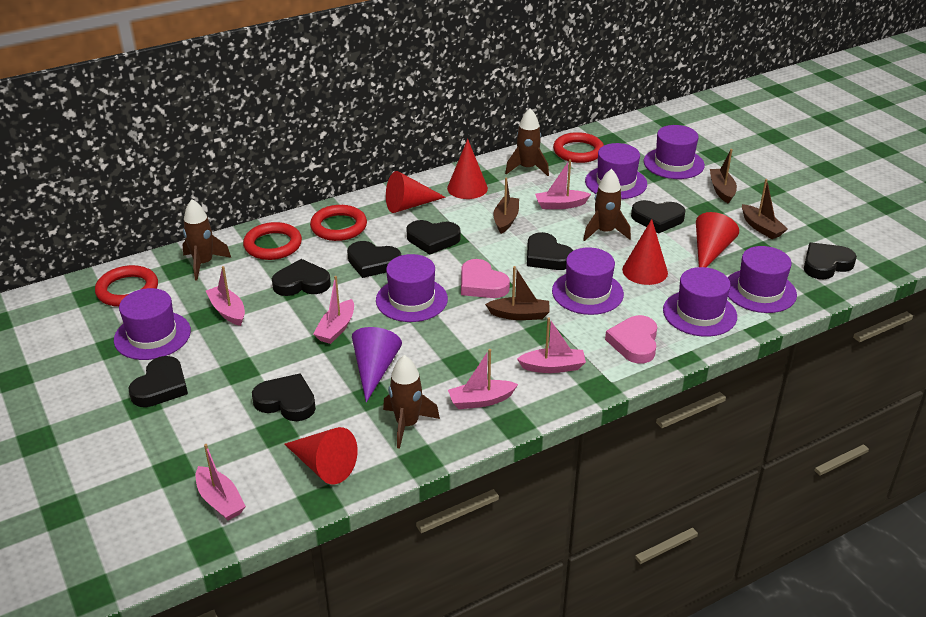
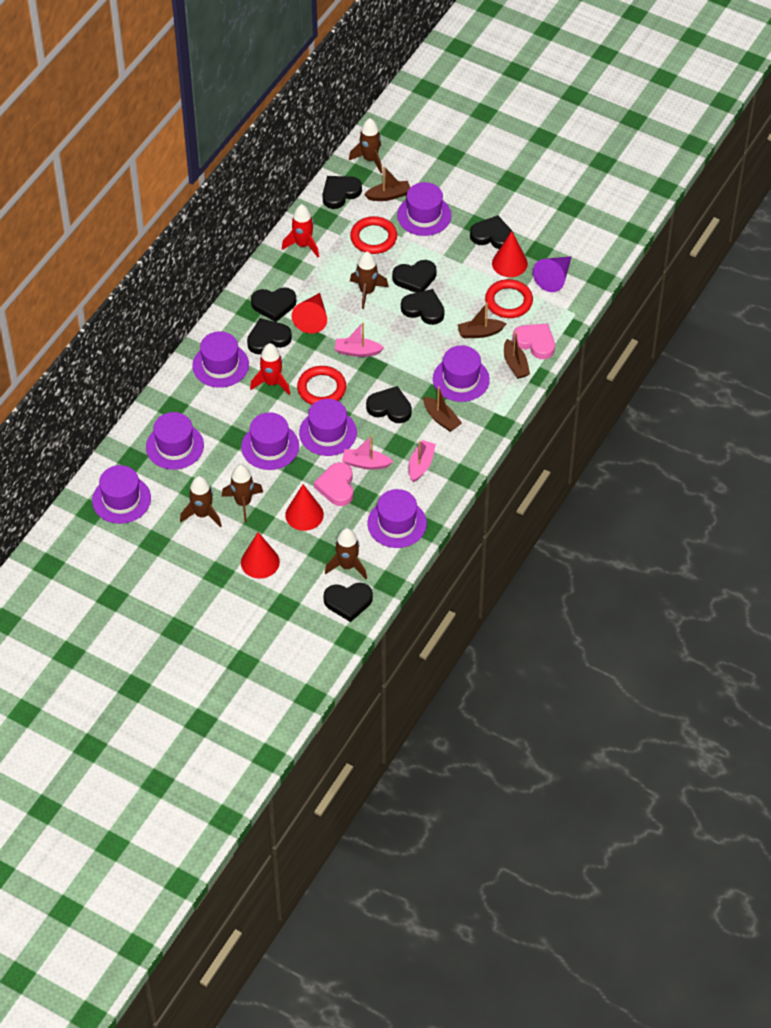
brown rocket: [182,199,231,281] [383,355,440,449] [505,108,549,176] [583,169,631,241] = 4 -> [180,476,222,527] [222,464,263,523] [325,528,367,579] [349,118,382,173] [350,252,389,309] = 5
pink boat: [196,444,246,521] [206,266,245,326] [313,276,354,344] [448,349,518,409] [517,318,586,373] [535,159,591,209] = 6 -> [335,322,384,357] [342,436,393,470] [409,440,436,482] = 3
purple hat: [114,288,191,360] [376,254,448,322] [552,247,624,315] [585,143,647,199] [644,125,705,179] [663,267,737,337] [728,246,797,313] = 7 -> [92,465,151,524] [146,412,204,470] [192,331,249,388] [241,412,299,470] [299,399,357,456] [368,489,427,548] [397,182,452,236] [433,345,490,402] = 8
red cone: [284,427,358,484] [386,171,446,213] [447,139,488,199] [622,219,668,285] [696,212,739,267] = 5 -> [241,532,280,579] [285,484,324,531] [292,293,327,334] [492,231,528,277] = 4
red ring: [95,265,158,307] [243,222,302,260] [310,205,367,241] [553,132,604,163] = 4 -> [297,366,346,405] [350,216,397,254] [485,279,533,318] = 3
red rocket: none = 0 -> [250,343,290,395] [282,204,319,257] = 2

